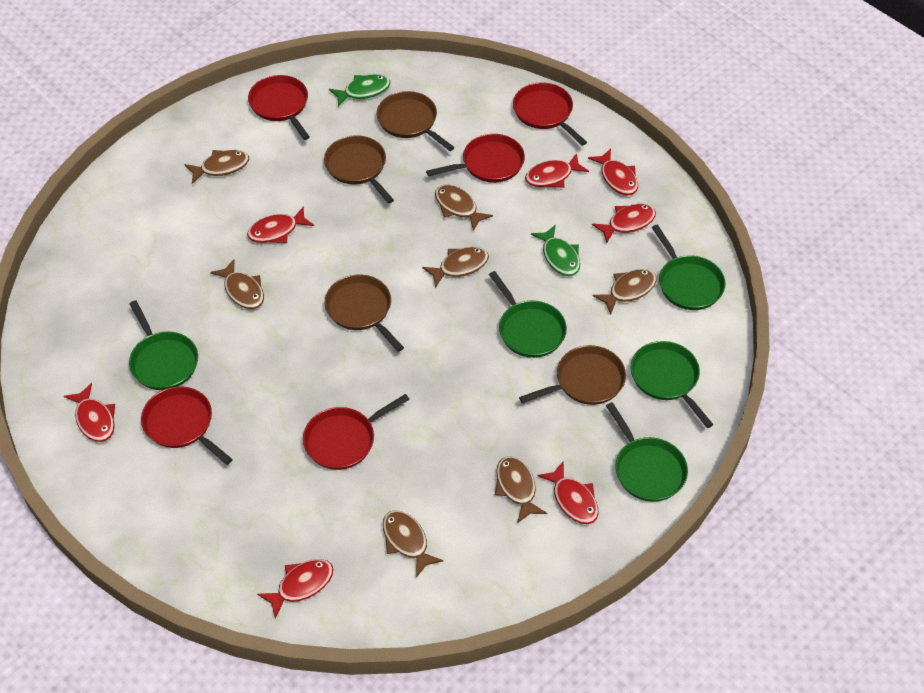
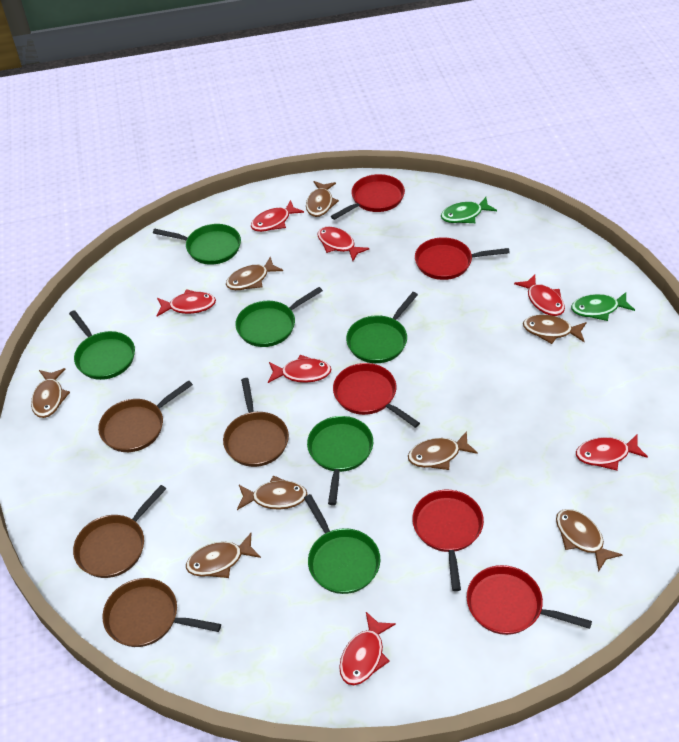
brown fish: [185,150,249,184] [210,259,264,309] [383,510,444,578] [422,247,489,288] [435,185,493,231] [495,456,547,523] [593,269,656,315] = 7 -> [31,368,70,418] [186,533,261,578] [226,256,283,290] [237,475,307,510] [306,181,339,217] [408,431,478,470] [523,315,587,344] [556,509,622,571] = 8
green pan: [129,300,198,390] [489,271,567,358] [606,402,688,502] [631,341,714,428] [652,225,726,310] = 5 -> [69,310,135,380] [153,224,241,265] [235,287,323,347] [304,494,380,594] [307,416,373,505] [346,292,418,363] = 6

